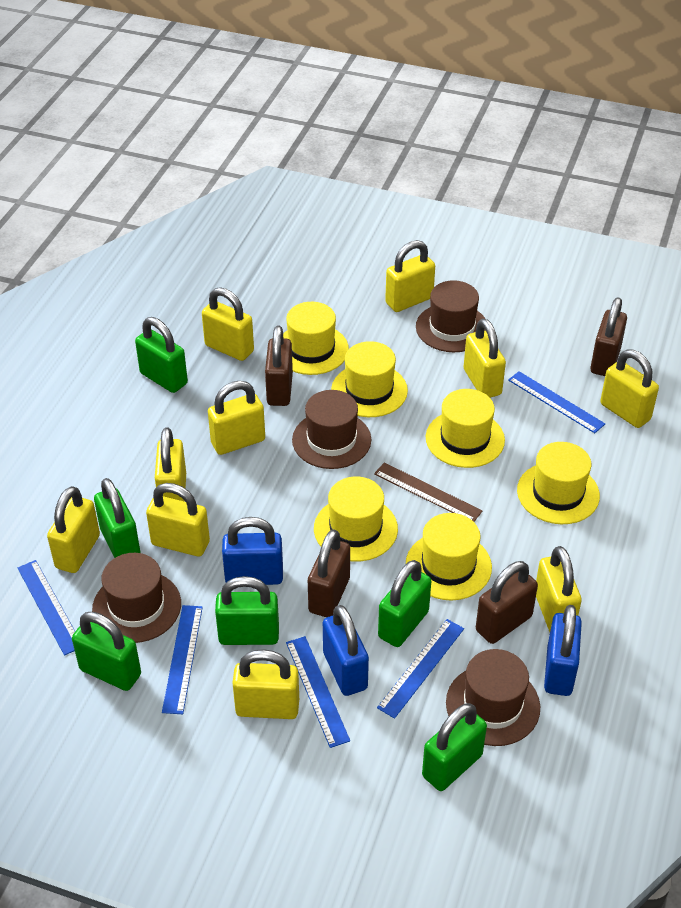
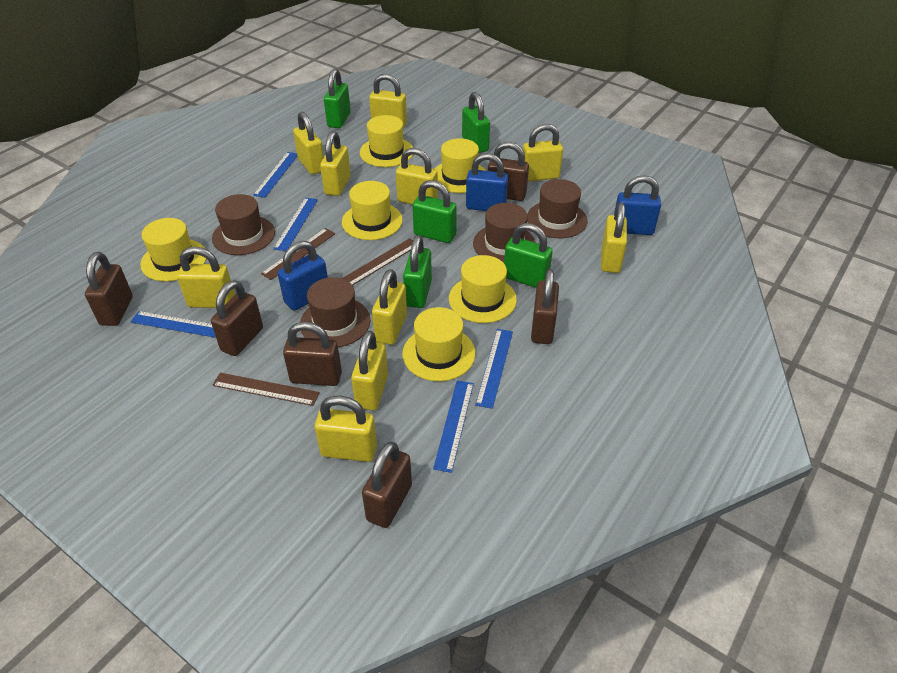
brown padlock: [265,326,293,406] [308,529,350,617] [476,561,538,644] [590,297,627,376] = 4 -> [85,252,133,326] [211,280,263,356] [283,322,342,386] [362,442,412,528] [488,142,529,201] [531,269,559,344] = 6
brown ruler: [374,462,482,522] = 1 -> [212,373,320,406] [261,228,335,280] [342,238,413,285] = 3
green padlock: [72,612,141,691] [94,478,141,558] [135,317,188,393] [215,576,279,645] [378,560,431,647] [422,703,487,791] = 6 -> [324,68,351,128] [403,235,432,308] [412,180,457,243] [462,92,490,153] [504,223,553,288] = 5

